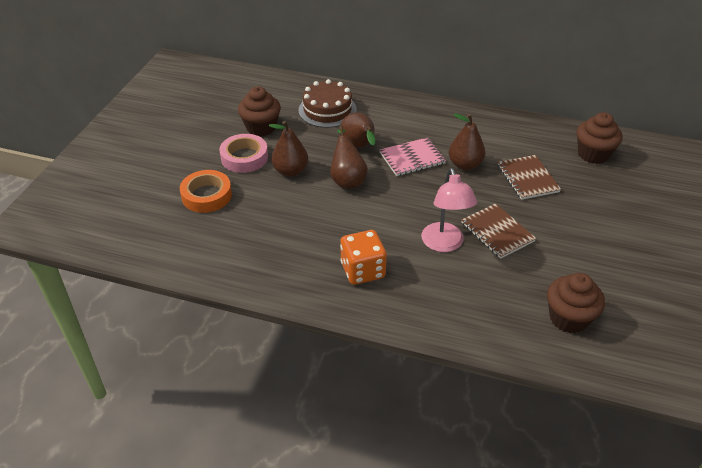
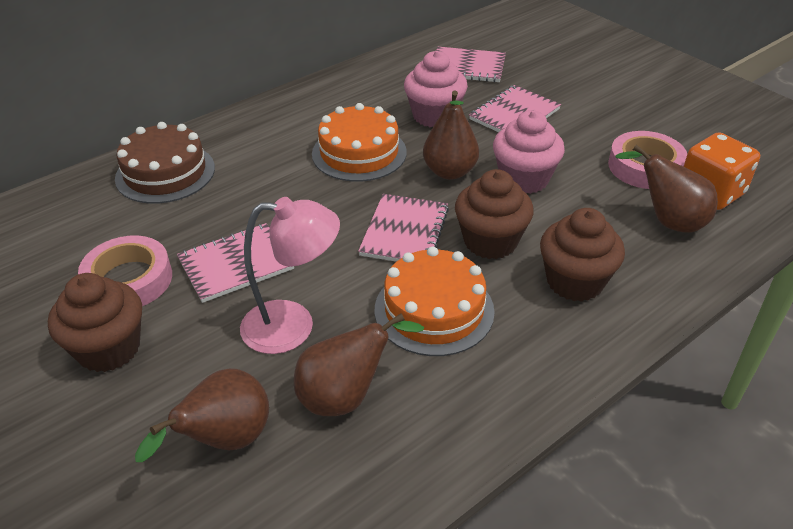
brown notebook: [461,203,536,259] [498,155,561,200] = 2 -> none = 0
orange cake: none = 0 -> [312,103,407,182] [375,247,495,356] = 2
orange tape: [180,170,232,213] = 1 -> none = 0
pink cupcake: none = 0 -> [404,51,468,127] [493,110,565,194] = 2
pink notebook: [380,137,446,176] = 1 -> [177,223,294,303] [358,194,449,262] [436,47,506,83] [469,85,561,132] = 4
pink tape: [219,134,268,173] = 1 -> [78,235,172,306] [608,131,687,189] = 2

